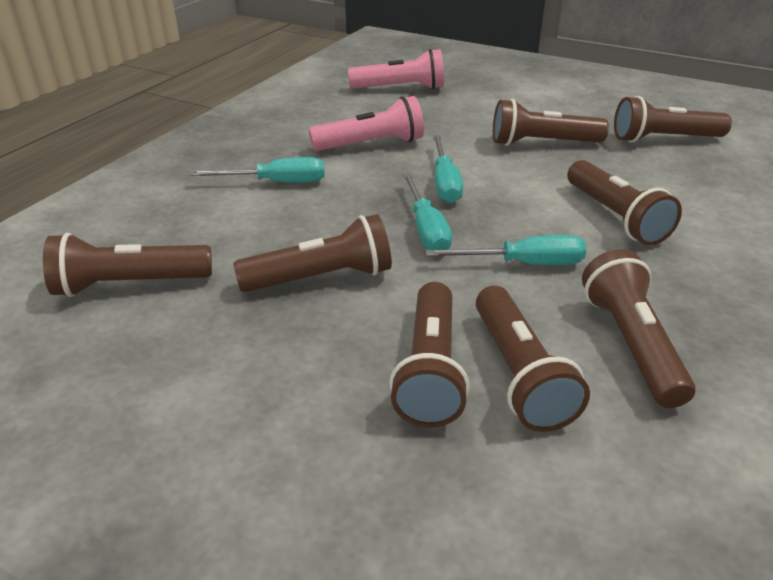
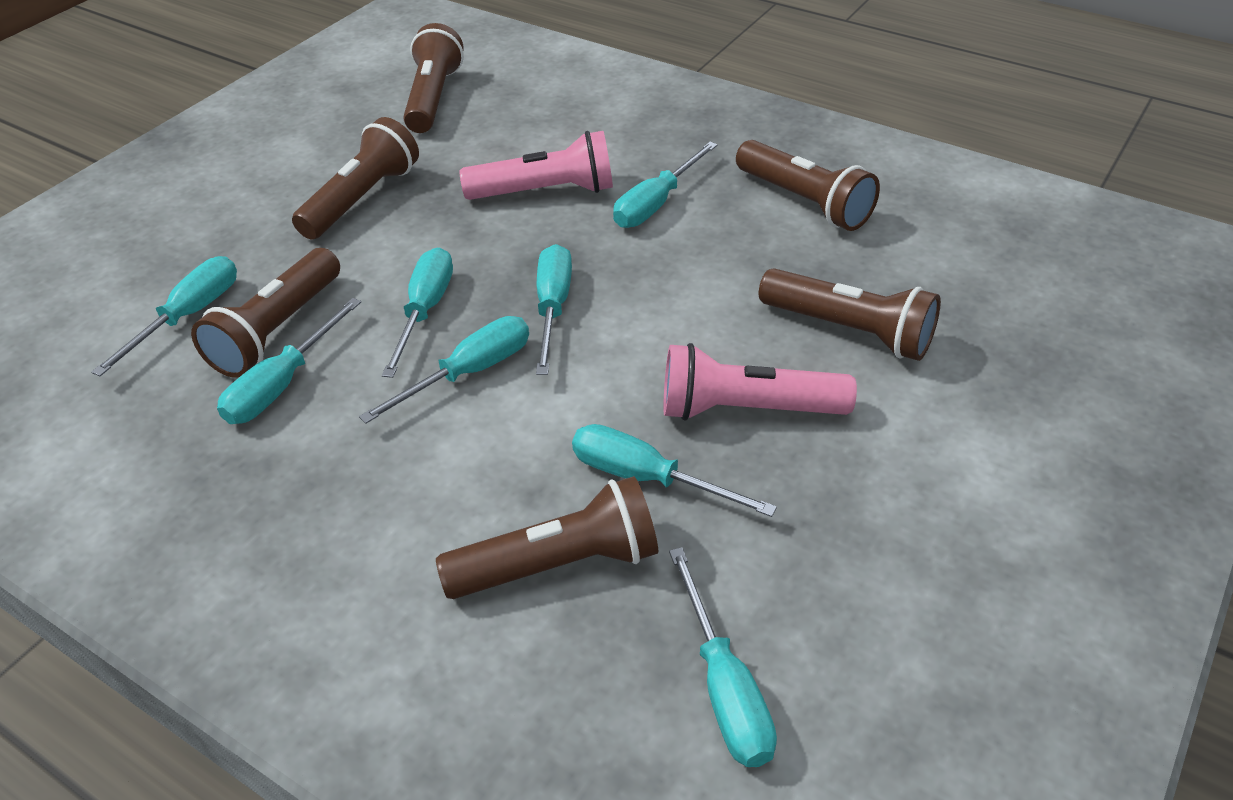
brown flashlight: [43,233,212,297] [233,214,392,292] [389,282,469,427] [476,286,590,432] [493,99,609,146] [567,160,682,246] [582,249,696,408] [614,96,732,143] = 8 -> [191,248,340,377] [292,117,419,239] [403,23,464,133] [436,476,658,599] [736,140,880,231] [759,268,941,361] = 6
turquoise screwdriver: [190,157,325,183] [402,172,452,250] [426,235,587,265] [433,135,463,203] = 4 -> [92,256,237,376] [217,298,361,424] [359,316,529,424] [382,248,453,378] [536,244,572,375] [572,424,777,517] [613,142,718,228] [669,547,777,767] = 8

